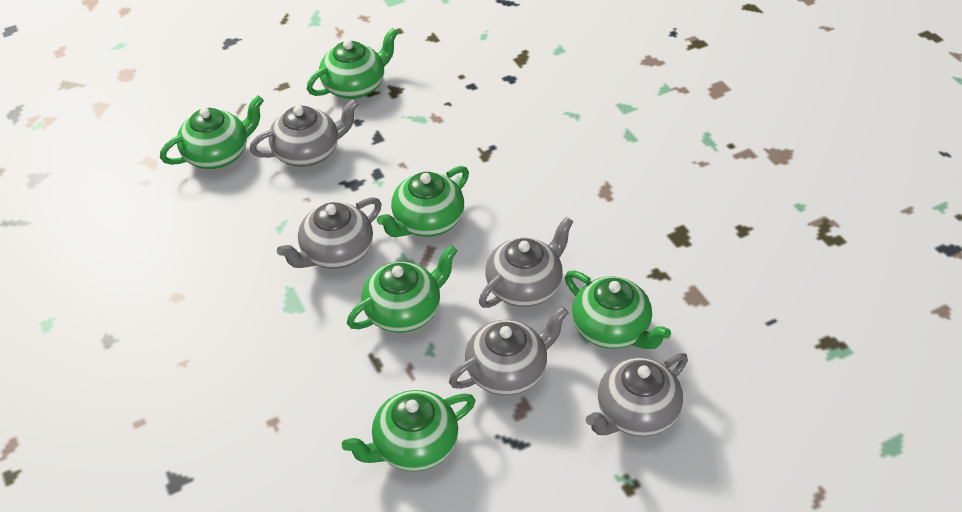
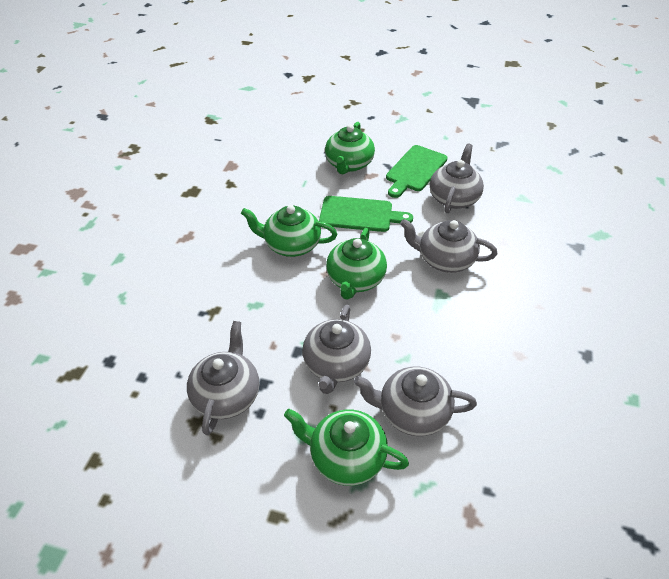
green cutting board: none = 0 -> [319,196,413,232] [386,145,447,198] = 2
green teapot: [160,96,264,169] [307,28,398,99] [342,390,476,472] [347,245,458,333] [377,166,469,237] [565,271,671,349] = 6 -> [241,205,337,257] [284,409,409,486] [325,122,375,174] [326,228,387,300] = 4

